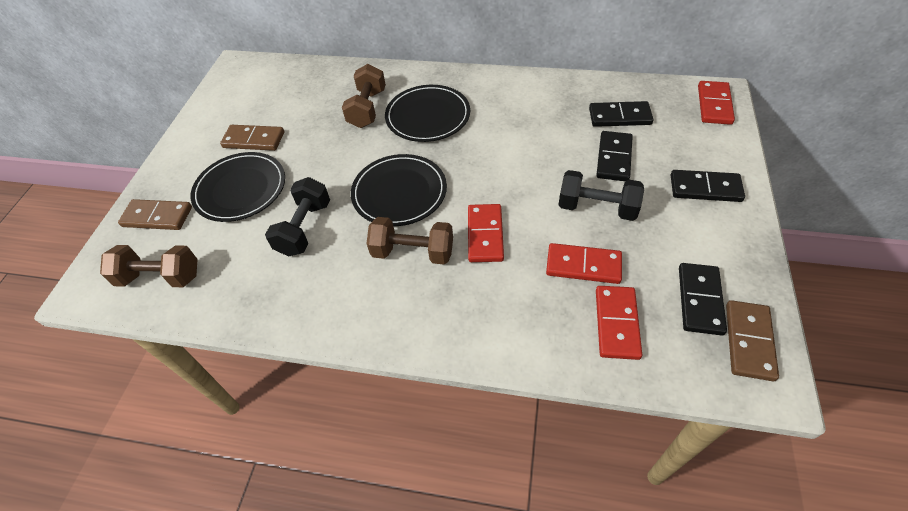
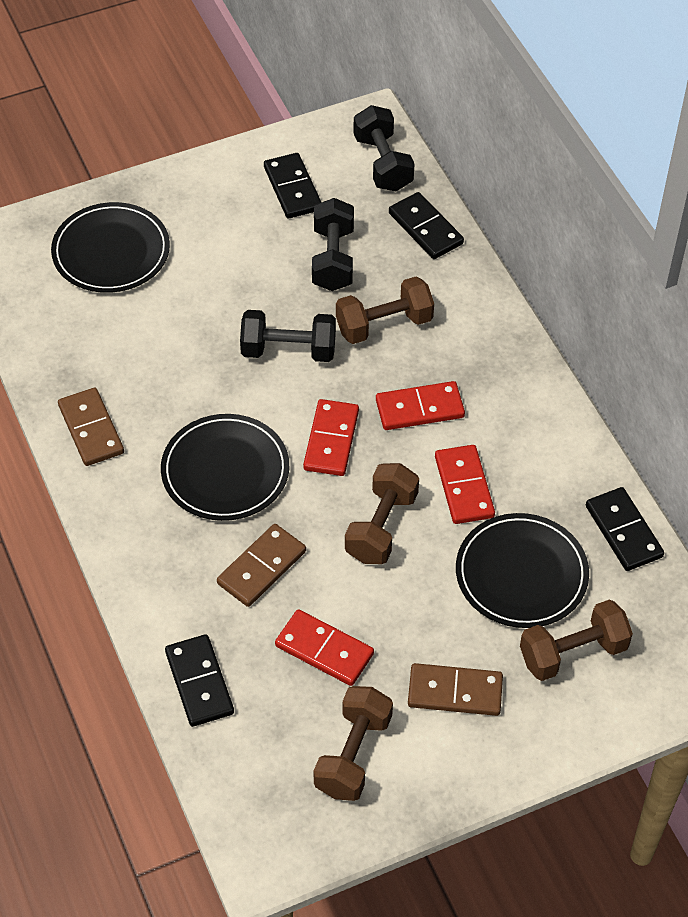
black dumbbell: [265,177,330,257] [558,170,644,221] = 2 -> [240,310,336,362] [312,198,354,291] [353,105,415,191] = 3
brown dumbbell: [100,245,198,287] [342,64,386,128] [366,217,453,265] = 3 -> [314,686,393,801] [336,276,434,344] [345,463,419,564] [520,599,633,681] = 4

